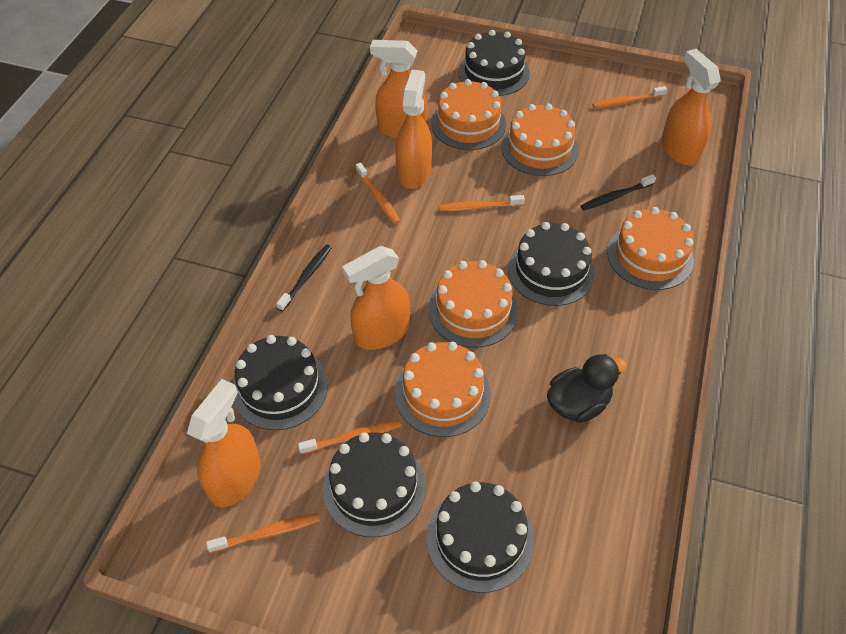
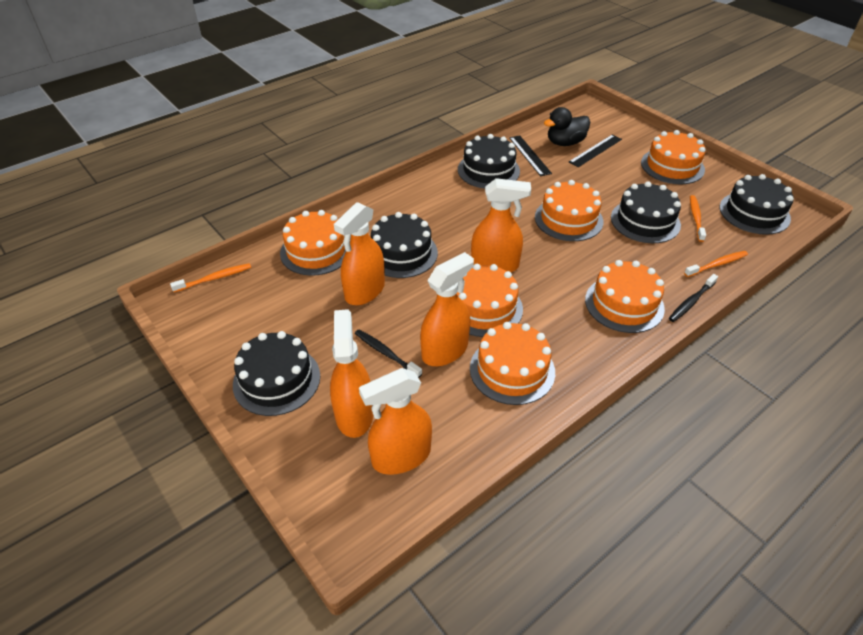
black ruler: none = 0 -> [509,135,552,176] [569,135,622,167] = 2
orange cake: [395,342,491,437] [429,260,518,348] [431,79,506,150] [501,103,579,176] [607,207,694,290] = 5 -> [280,210,346,276] [456,264,523,337] [470,322,555,405] [535,180,603,241] [585,260,665,333] [641,130,706,184] = 6
orange toothbrush: [206,513,320,553] [298,420,401,454] [356,162,400,224] [439,195,525,211] [592,86,667,108] = 5 -> [170,263,251,292] [684,251,748,277] [690,195,706,242] = 3

